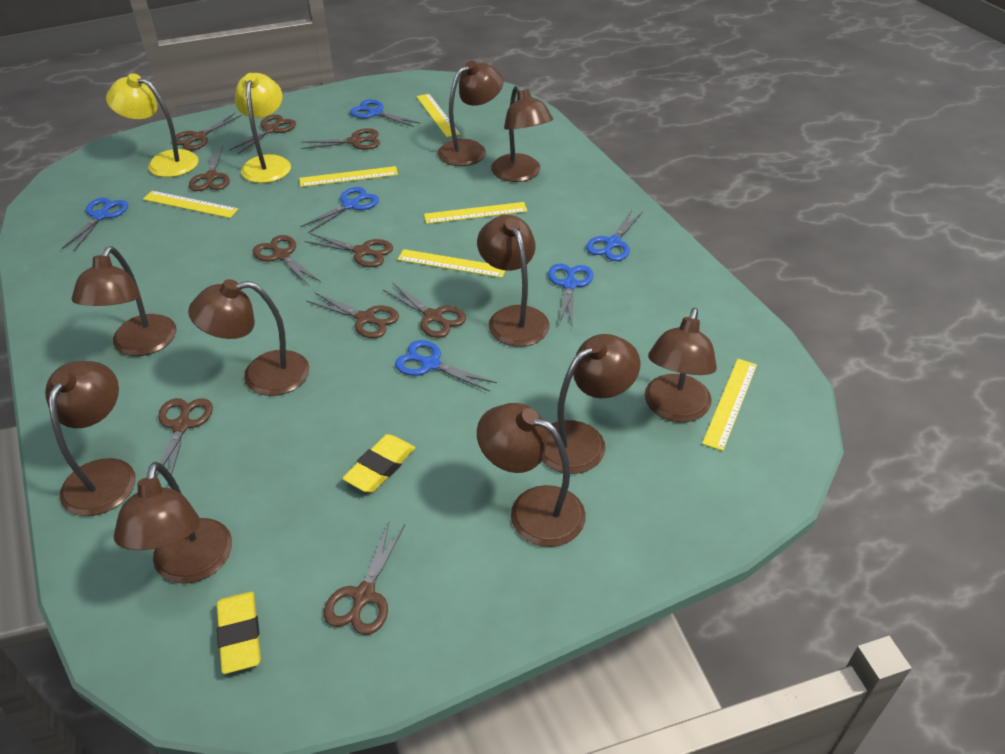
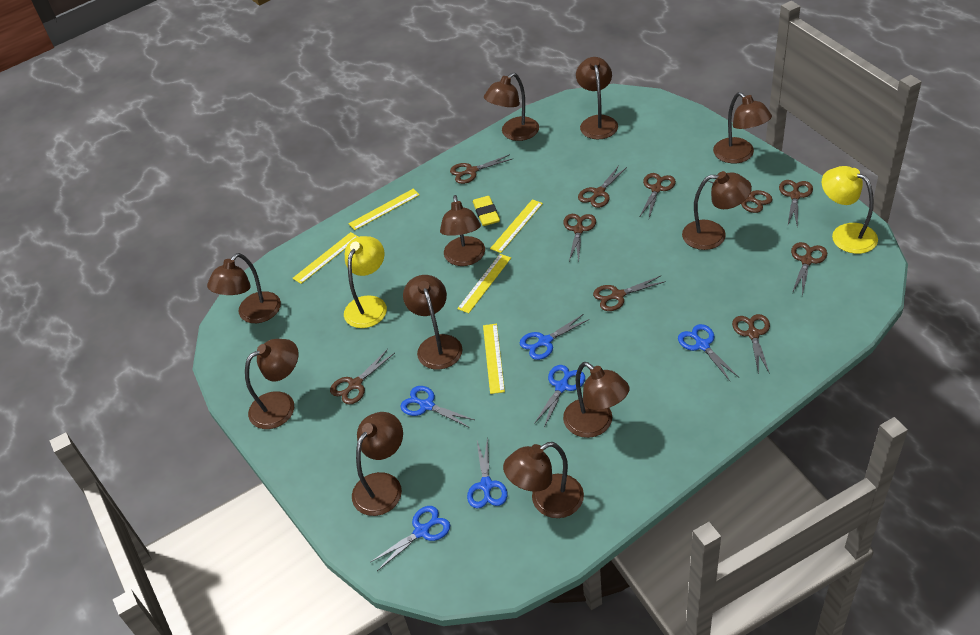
brown lamp: [45,361,136,516] [72,246,176,356] [114,462,232,584] [188,279,309,396] [438,60,503,166] [477,215,549,347] [477,403,586,547] [491,85,553,182] [542,334,640,474] [645,308,717,422] = 10 -> [207,253,281,323] [245,339,298,429] [352,412,403,516] [403,275,463,370] [440,195,485,266] [484,73,539,141] [503,442,584,518] [563,362,629,438] [576,57,618,139] [682,171,752,250] [713,92,772,163] = 11
yellow eraser: [217,592,261,674] [342,434,415,493] = 2 -> [473,196,500,226] = 1
yellow ruler: [143,191,239,218] [299,166,398,187] [398,249,506,278] [416,94,460,137] [424,202,527,224] [702,359,757,451] = 6 -> [293,232,358,284] [349,189,420,230] [457,254,511,313] [483,324,505,394] [490,199,543,253] = 5

